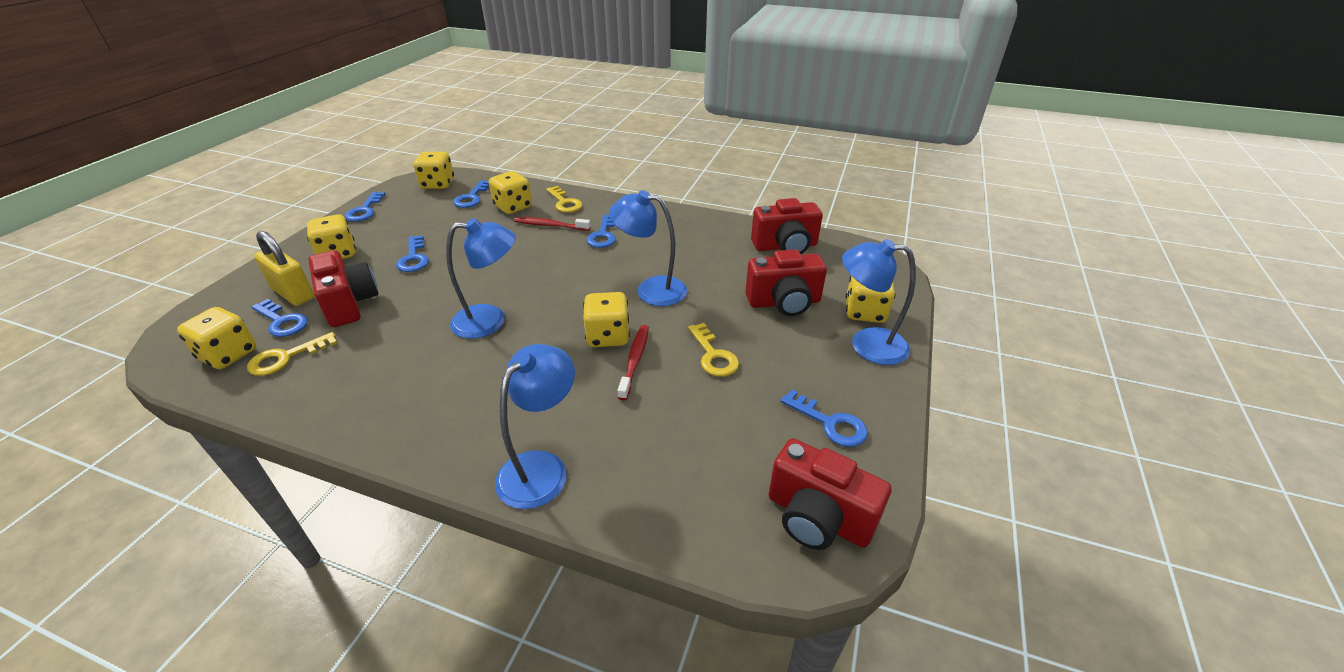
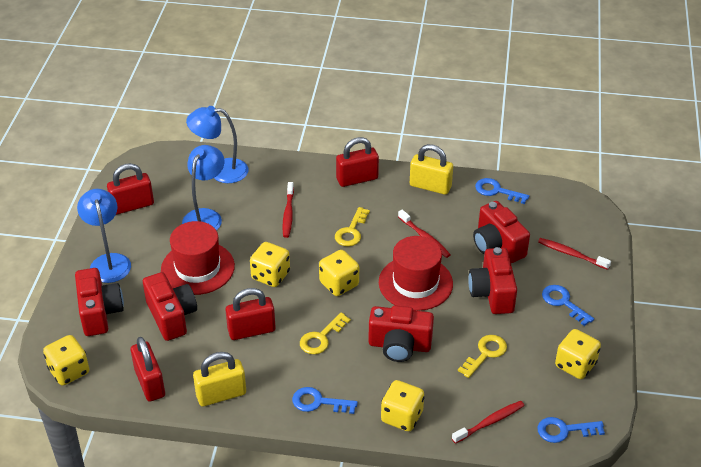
blue key: [251,299,308,337] [345,192,386,222] [396,235,429,272] [453,180,489,208] [586,214,616,248] [780,389,868,447] = 6 -> [292,387,358,414] [475,178,529,204] [537,417,605,443] [542,285,594,326] = 4
blue lamp: [446,218,516,338] [495,344,575,509] [609,190,687,306] [842,239,916,365] = 4 -> [77,189,131,283] [182,145,224,231] [186,106,249,183] = 3
red camera: [309,250,378,327] [745,249,827,316] [751,198,823,254] [768,438,891,550] = 4 -> [75,268,124,336] [143,272,197,341] [368,305,434,362] [468,247,517,314] [473,201,530,263] = 5
red hat: none = 0 -> [161,221,235,295] [379,236,453,311] = 2
red padlock: none = 0 -> [107,163,154,215] [130,337,165,402] [225,288,276,340] [336,137,379,187] = 4
red toothbrush: [514,217,591,231] [618,325,649,400] = 2 -> [282,182,294,238] [398,210,451,258] [452,401,524,444] [538,238,611,270] = 4
yellow dice: [177,307,256,369] [307,214,356,259] [414,152,454,189] [489,171,532,214] [583,292,630,347] [845,276,895,323] = 6 -> [43,335,89,385] [250,242,290,287] [319,250,359,296] [381,380,424,431] [555,329,601,379] = 5
yellow padlock: [254,231,314,306] = 1 -> [193,352,246,407] [410,144,453,195] = 2

